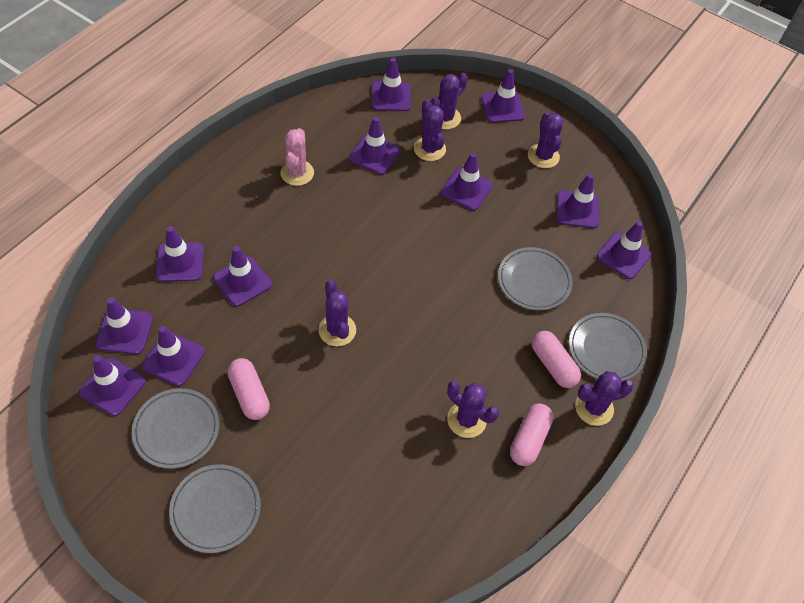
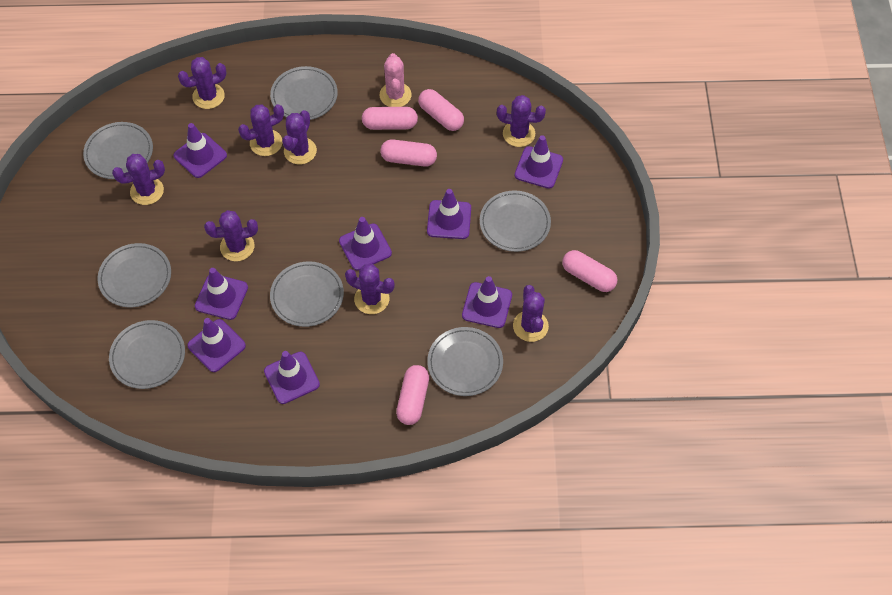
grey plate: [132,388,219,469] [169,464,261,553] [498,247,573,310] [569,313,647,382] = 4 -> [83,122,153,179] [97,243,171,307] [109,320,185,389] [270,66,338,120] [270,261,344,327] [427,327,503,396] [480,190,551,252] = 7
pink capsule: [227,358,270,420] [510,403,553,466] [532,331,581,388] = 3 -> [362,107,418,130] [380,139,437,167] [396,365,429,425] [418,89,464,131] [562,250,618,292] = 5
purple cactus: [319,280,356,347] [414,99,446,161] [431,73,468,129] [447,381,499,438] [528,112,563,168] [575,371,634,426] = 6 -> [112,154,165,205] [178,57,227,109] [204,210,258,261] [238,104,284,156] [282,110,317,164] [345,264,395,314] [497,95,546,147] [513,285,549,342] = 8
purple traffic cone: [79,355,146,416] [95,297,153,354] [142,326,205,386] [155,226,204,282] [213,246,272,306] [349,117,400,175] [372,58,411,111] [441,152,493,210] [481,69,525,123] [557,174,599,228] [596,221,652,279] = 11 -> [174,123,227,178] [187,318,246,372] [195,268,248,320] [264,351,320,404] [339,217,392,270] [427,189,471,239] [462,276,512,328] [515,135,563,189] = 8

